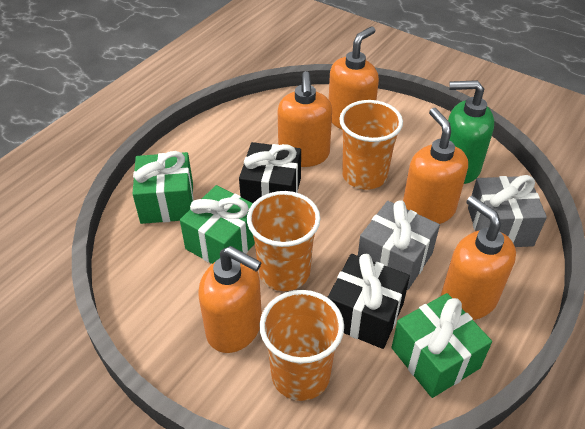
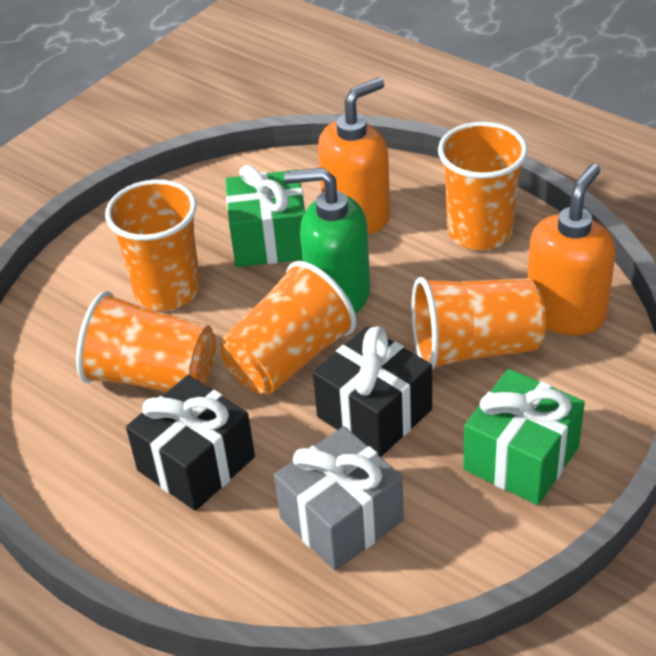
green gift: [133,151,194,224] [180,185,255,264] [391,293,492,398] = 3 -> [226,165,305,267] [463,369,585,505] = 2
grey gift: [358,200,440,290] [468,175,547,247] = 2 -> [274,426,404,571] = 1
orange cup: [247,191,320,291] [259,290,344,401] [339,100,403,190] = 3 -> [76,291,216,392] [105,179,200,311] [220,261,357,395] [411,277,546,370] [438,122,528,250] = 5
orange soap dispenser: [198,246,262,353] [278,71,332,167] [329,26,379,129] [403,108,468,224] [441,196,516,320] = 5 -> [318,78,390,234] [527,164,616,335] = 2

